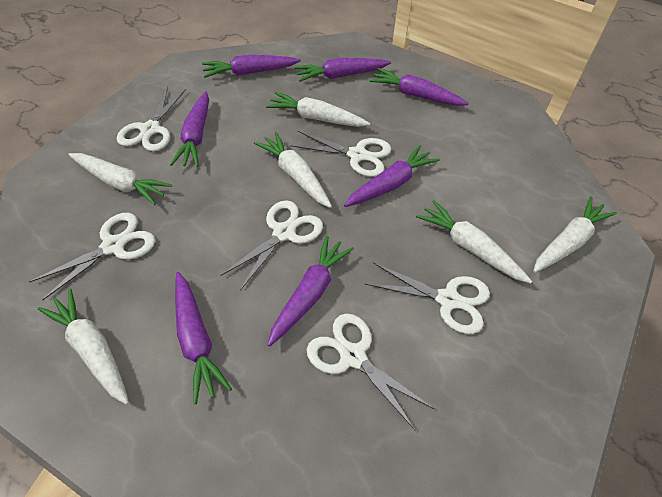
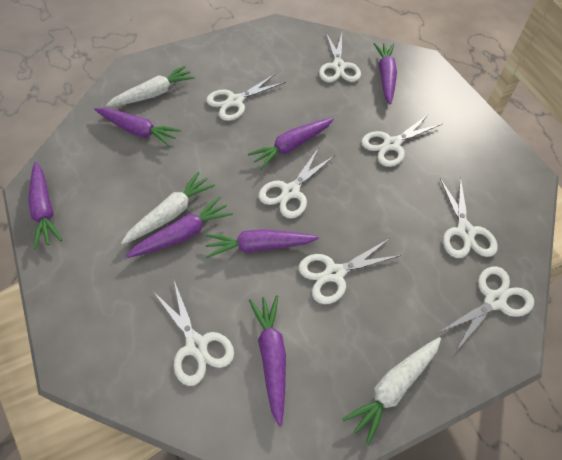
white carrot: [38,288,129,405] [68,153,172,205] [254,132,332,208] [266,92,370,127] [416,200,532,284] [533,196,617,273] = 6 -> [106,66,195,107] [121,171,215,245] [343,337,441,446] = 3
white scissors: [29,213,155,300] [117,87,186,152] [220,200,323,291] [290,131,391,177] [307,314,434,431] [365,262,490,334] = 6 -> [153,281,234,386] [206,73,286,121] [259,149,334,219] [299,238,402,304] [319,33,361,82] [361,114,442,167] [438,266,534,351] [440,176,498,258] = 8

